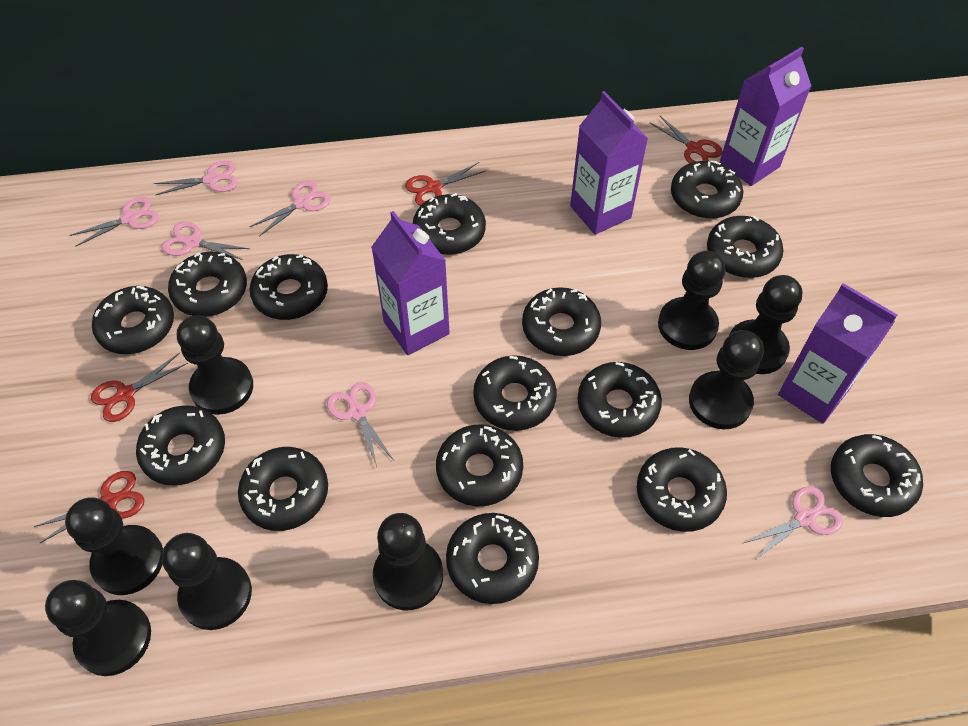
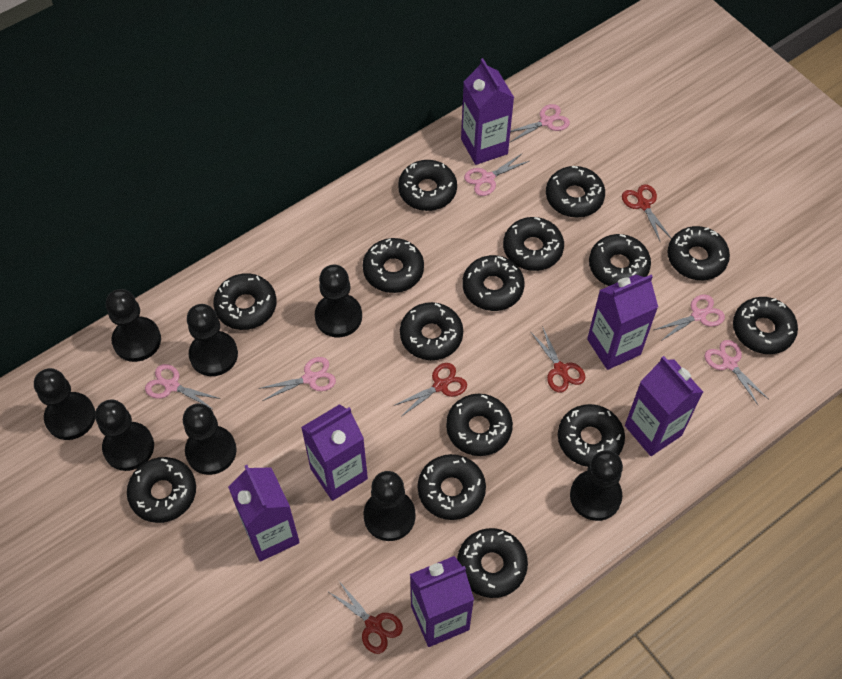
purple carton: [371,211,450,355] [570,91,648,235] [720,47,811,186] [778,283,897,424] = 4 -> [228,465,300,562] [301,404,368,501] [410,556,474,647] [461,58,514,165] [587,275,658,370] [625,356,703,456] = 6

